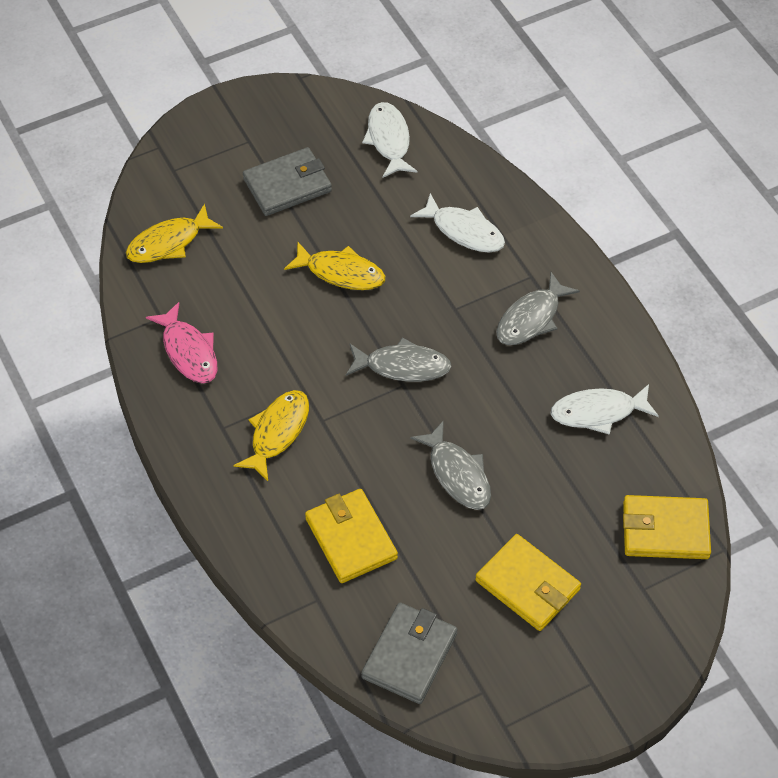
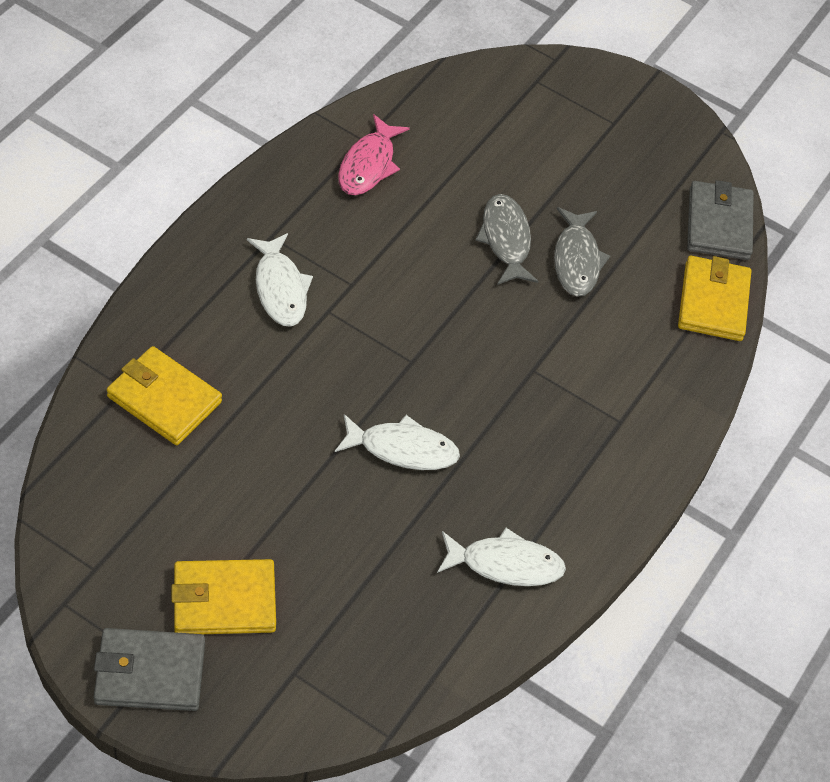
grey fish: [346,337,452,382] [410,420,491,510] [496,272,580,345] = 3 -> [475,194,538,285] [554,207,610,297] = 2
yellow fish: [126,203,223,263] [233,390,309,481] [284,241,385,290] = 3 -> none = 0

